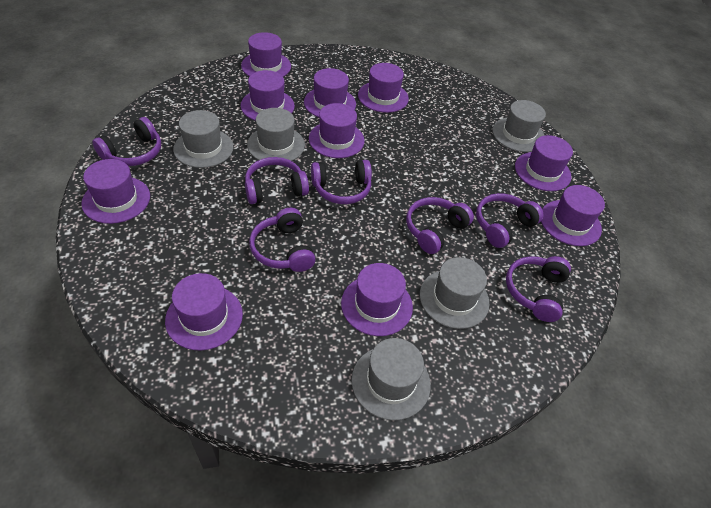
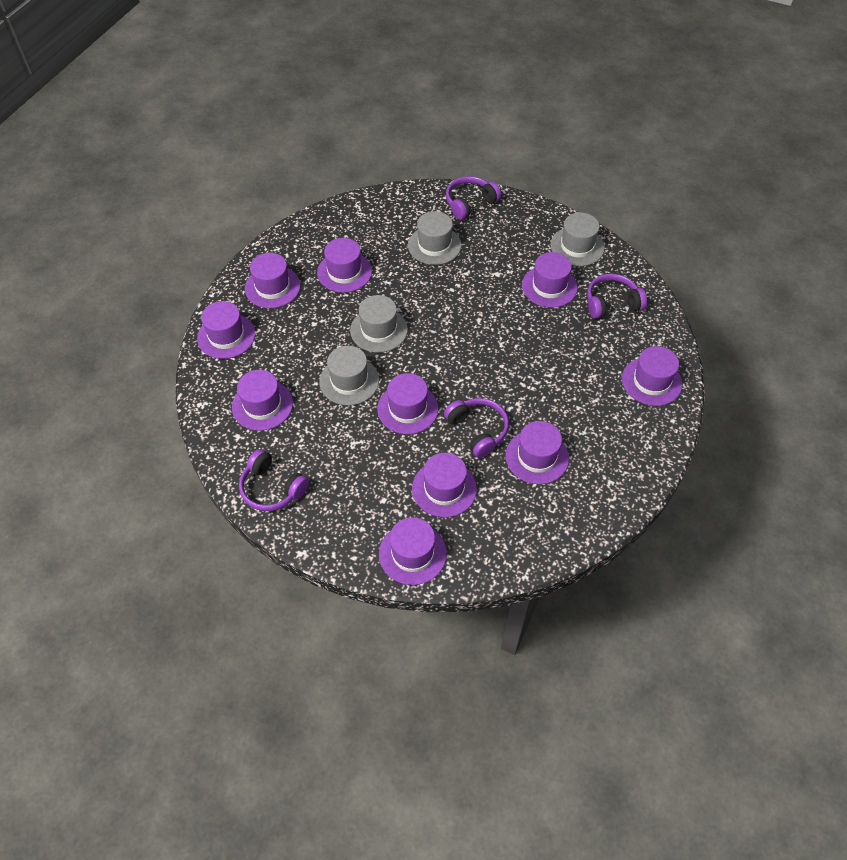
grey hat: [173,110,234,168] [247,108,305,161] [351,338,431,420] [420,257,489,329] [492,100,546,152] = 5 -> [319,346,379,405] [350,295,408,353] [408,211,461,265] [551,213,605,266] = 4
purple headphones: [92,117,161,166] [245,157,309,204] [249,208,316,272] [311,160,372,204] [406,197,474,254] [476,193,543,248] [506,256,571,322] = 7 -> [239,449,309,511] [444,398,509,458] [446,176,501,220] [587,274,647,319] = 4

